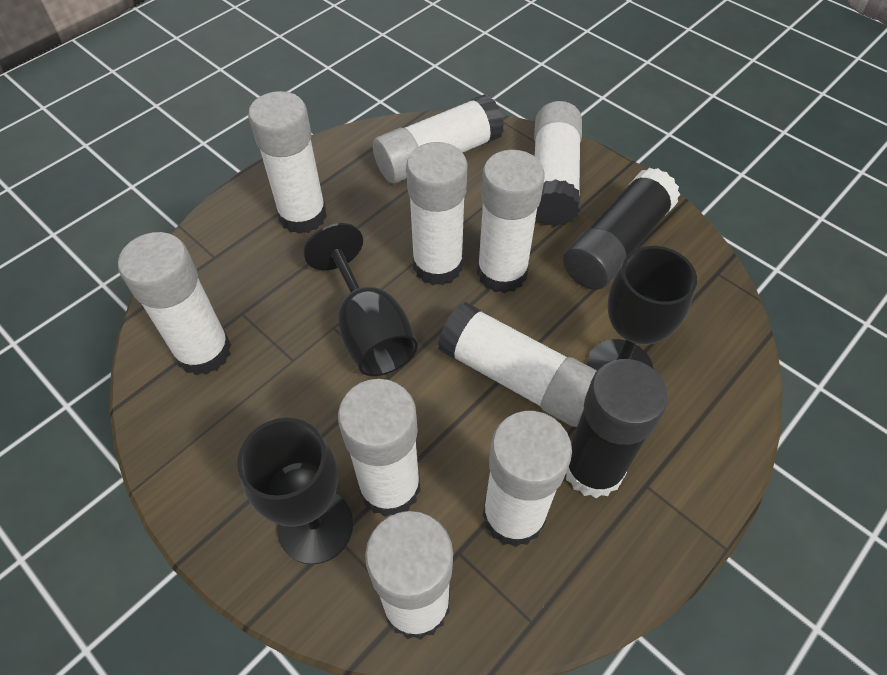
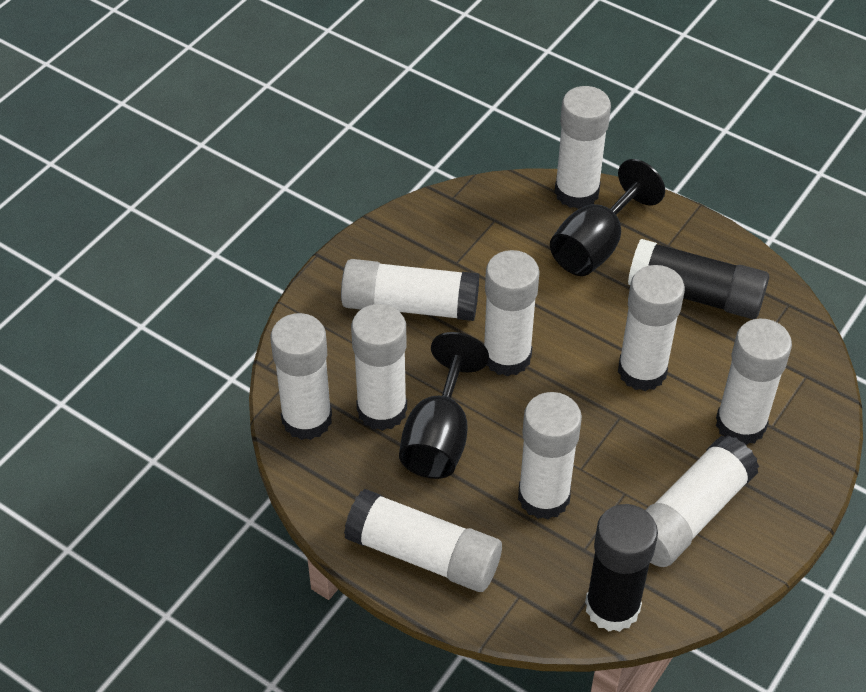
black goblet: [237,418,353,565] [303,223,418,376] [587,246,697,370] = 3 -> [399,332,489,479] [550,159,665,276] = 2

